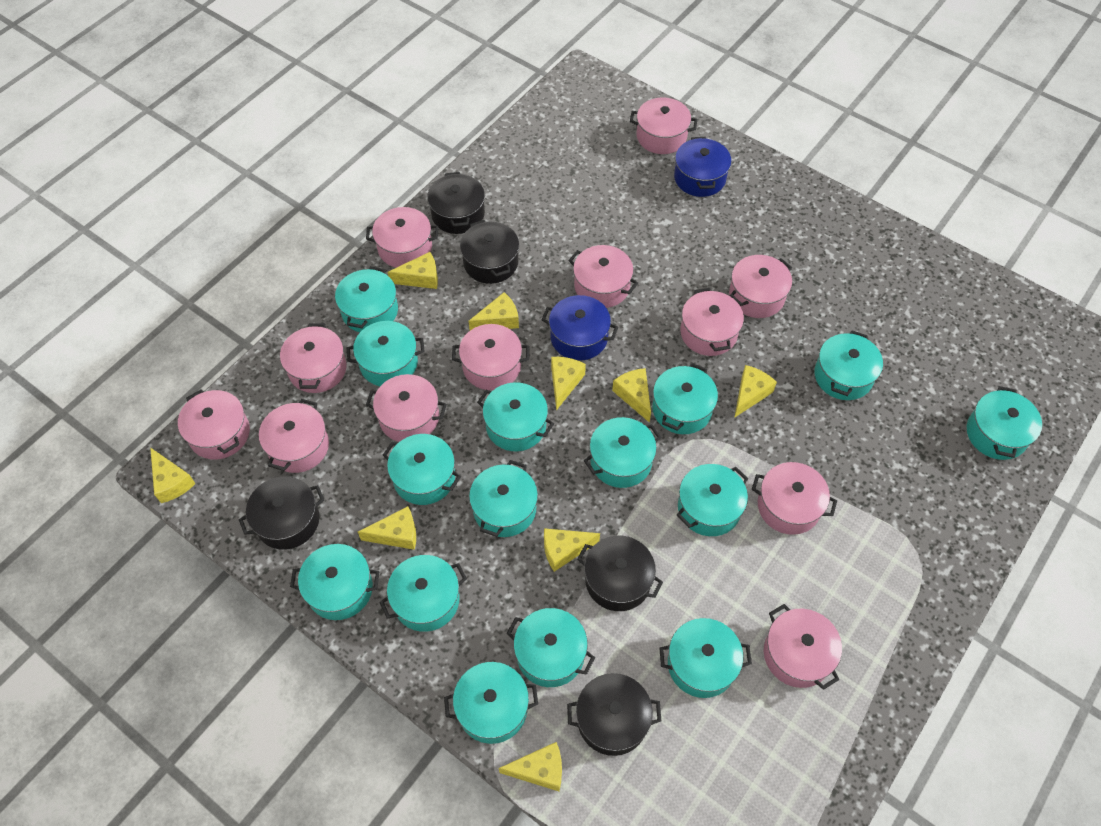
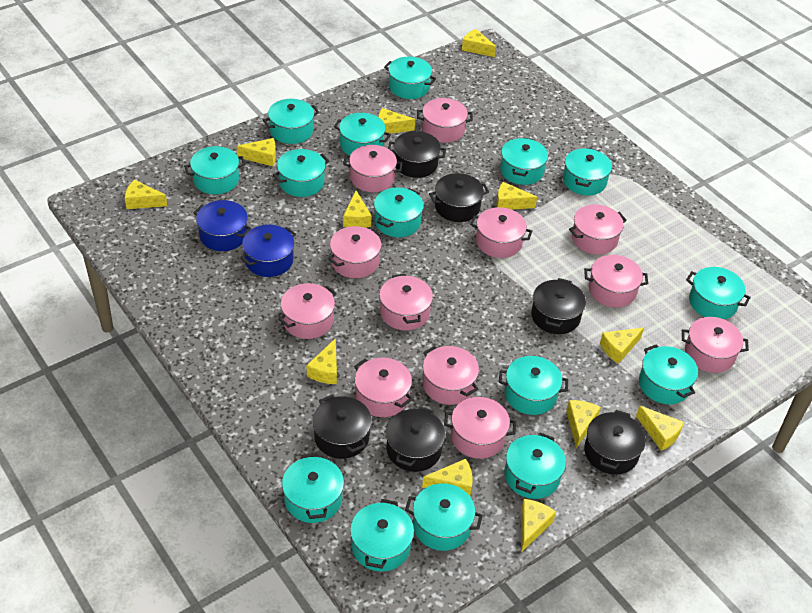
black pot: [239,476,325,550] [427,172,485,234] [460,220,519,284] [567,673,661,756] [577,536,663,611] = 5 -> [313,394,372,459] [386,406,445,472] [388,131,446,178] [429,173,489,222] [531,278,586,334] [584,410,646,475] = 6
yellow cheese: [150,447,195,503] [358,506,416,550] [388,252,438,289] [469,292,519,330] [499,742,562,791] [544,528,600,572] [551,357,586,410] [612,368,651,423] [734,365,777,418] = 9 -> [125,180,167,209] [237,138,276,166] [307,338,337,384] [343,191,372,228] [378,108,415,134] [422,459,473,496] [462,29,496,57] [496,182,537,210] [521,499,556,552] [566,400,601,448] [600,327,644,364] [636,405,684,451] = 12

